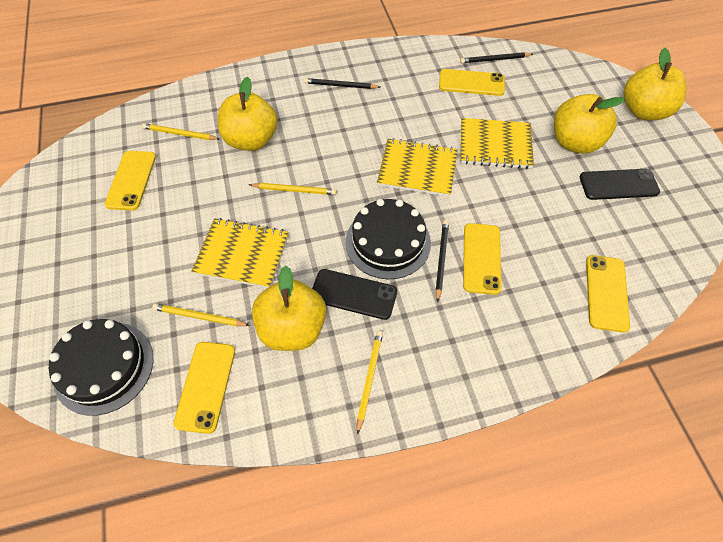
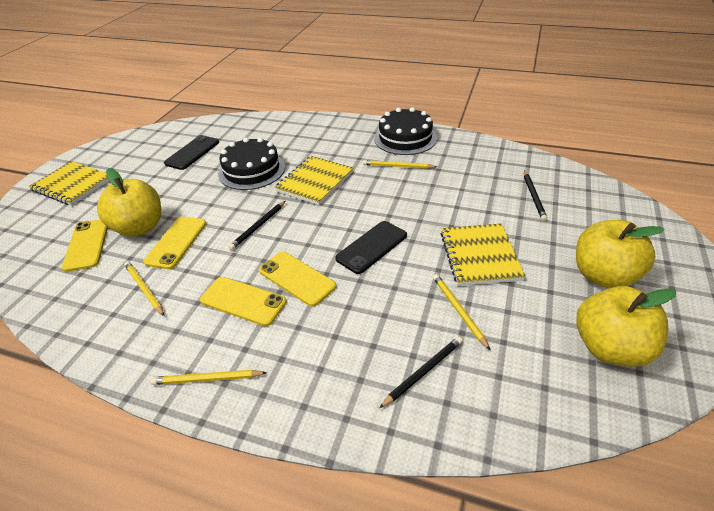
yellow apple: [218,76,278,151] [252,266,326,351] [554,94,625,154] [624,48,686,120] = 4 -> [97,168,161,237] [576,220,664,288] [576,286,676,367] = 3
yellow phone: [105,151,156,211] [174,342,235,434] [439,69,505,96] [463,223,502,295] [586,255,630,333] = 5 -> [62,219,108,272] [143,216,206,269] [200,277,287,326] [259,252,336,307] = 4

